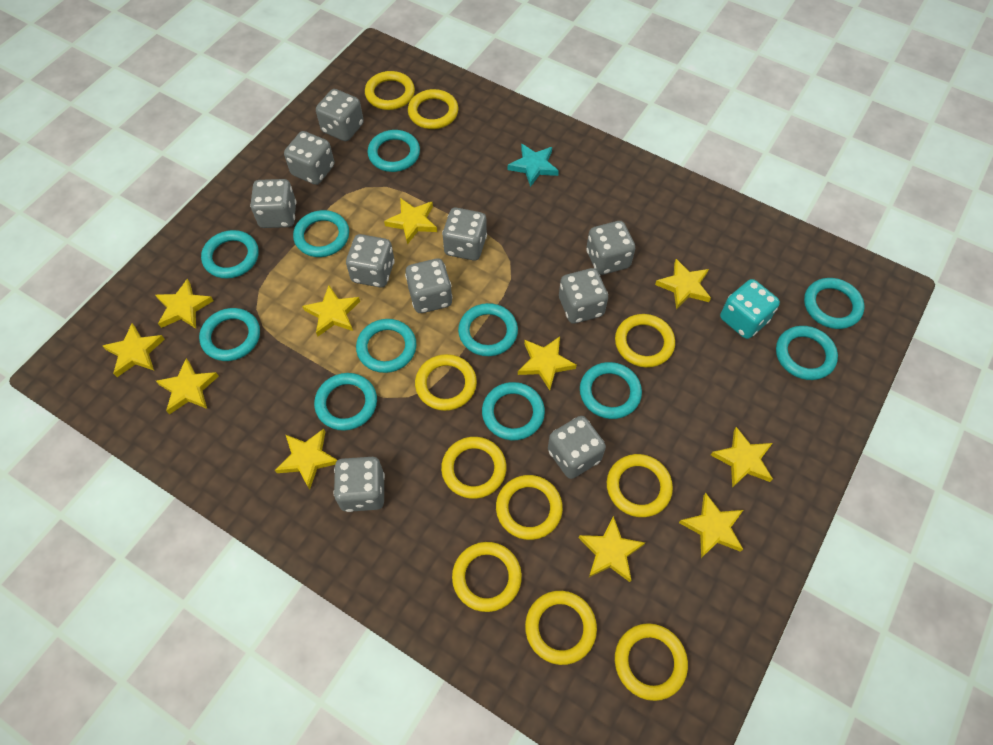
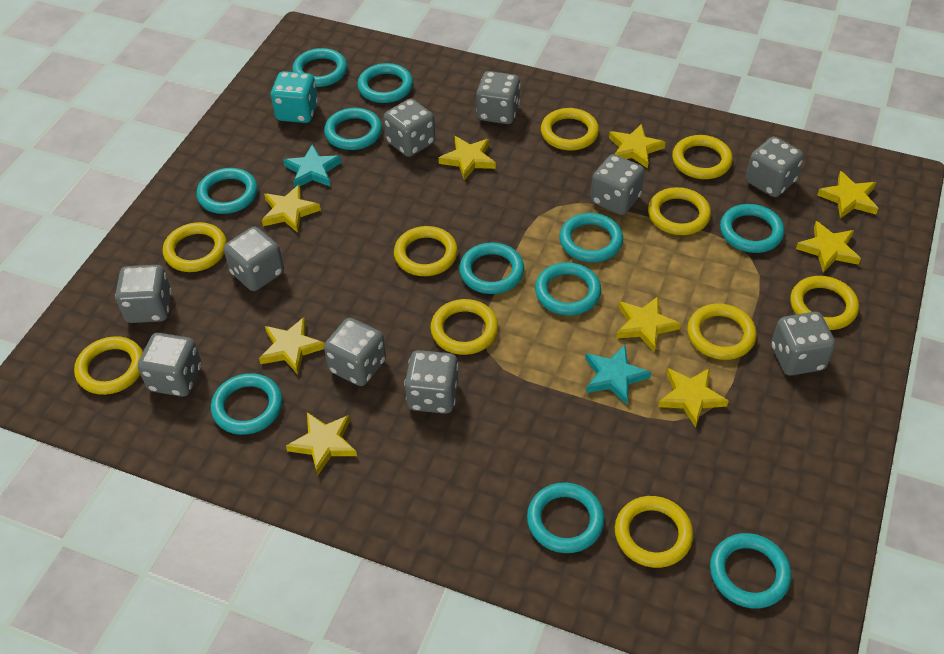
turquoise star: [508,143,559,187] = 1 -> [283,144,342,188] [585,345,651,405] = 2
yellow star: [103,323,165,377] [155,279,213,329] [156,358,219,415] [275,429,337,489] [302,285,360,337] [384,198,437,245] [518,336,577,390] [579,516,645,582] [655,259,711,309] [679,493,743,558] [711,427,773,488] = 11 -> [259,317,325,375] [262,184,321,233] [286,412,357,476] [439,136,496,181] [609,124,666,169] [616,297,681,352] [658,368,729,428] [796,221,861,272] [817,171,879,219] = 9

